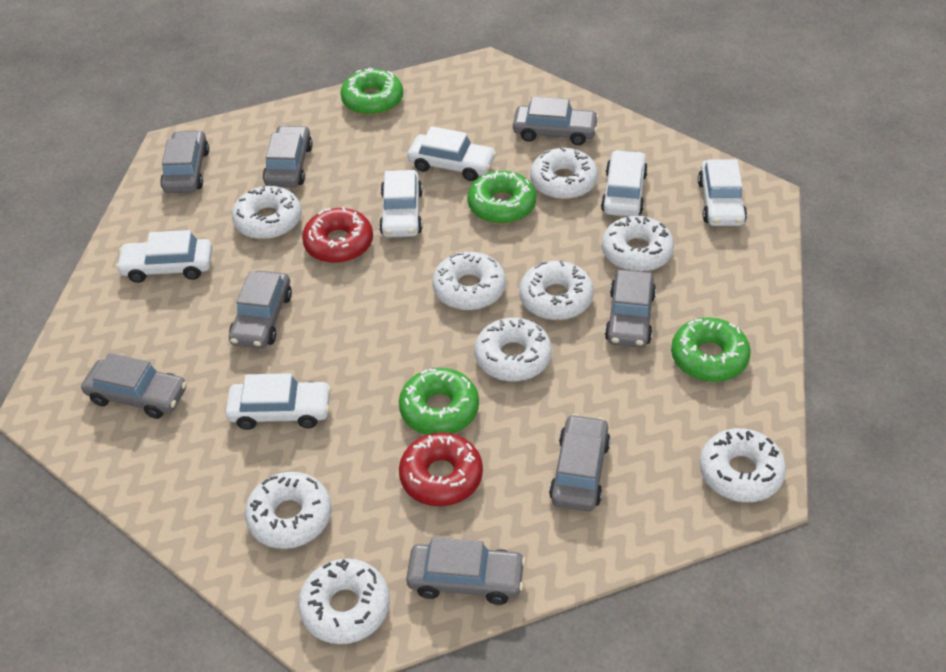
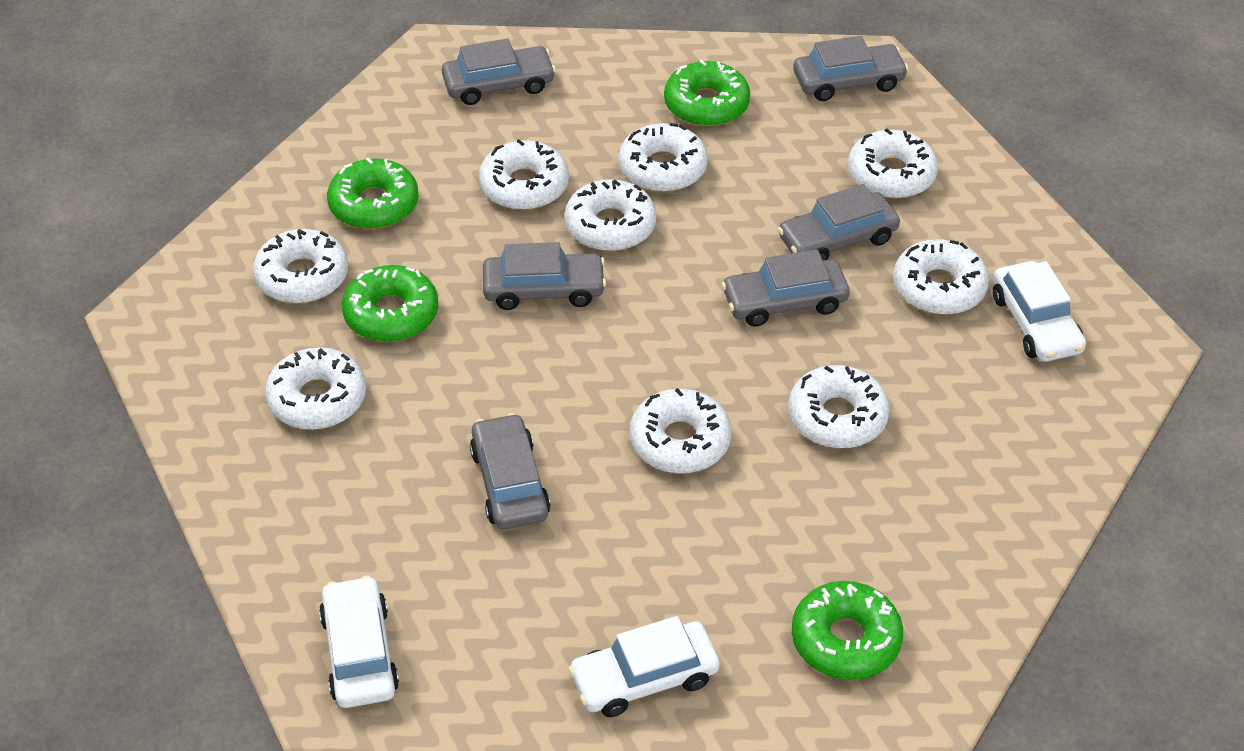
grey car: [81,353,187,419] [160,130,209,193] [229,271,292,349] [263,125,313,188] [406,537,526,605] [513,97,599,145] [549,414,611,511] [605,269,656,348] = 8 -> [442,39,556,105] [470,413,550,529] [483,242,606,310] [721,249,850,327] [778,184,900,261] [793,36,908,101] = 6
red donut: [302,207,373,263] [399,432,483,506] = 2 -> none = 0
white car: [116,230,213,283] [225,373,331,430] [379,170,423,237] [407,126,497,181] [601,150,648,216] [698,159,747,226] = 6 -> [319,575,399,708] [568,616,720,717] [993,261,1086,362] = 3

